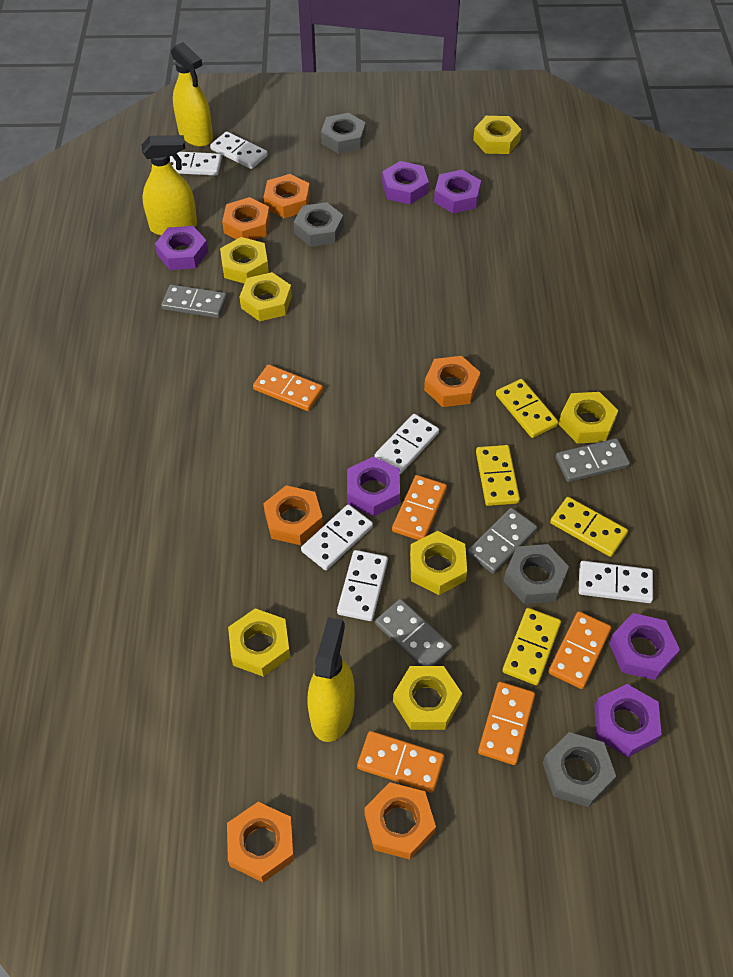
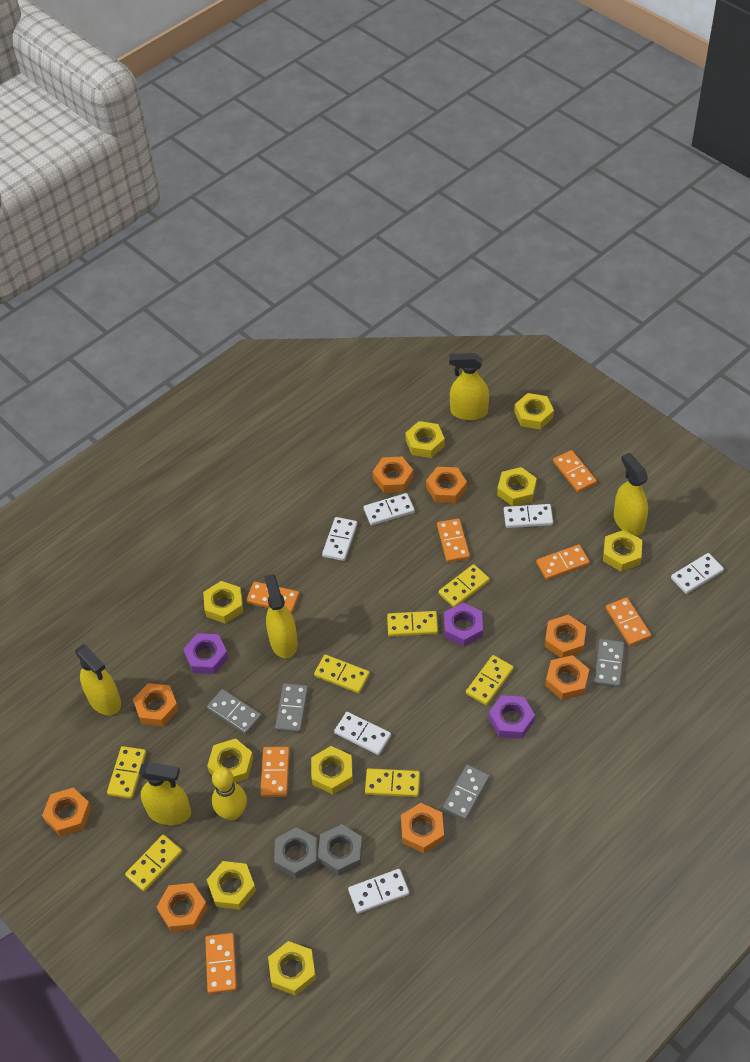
grey nut: [294,202,344,247] [321,113,366,154] [504,544,569,604] [543,732,616,807] = 4 -> [274,827,318,879] [318,824,363,876] = 2
orange domino: [253,364,323,411] [357,731,444,793] [392,475,447,540] [478,682,535,765] [549,611,611,689] = 5 -> [205,933,237,994] [246,581,299,613] [260,747,290,797] [437,518,470,563] [536,544,590,580] [553,450,597,492] [606,597,651,646] = 7
orange nut: [222,197,270,240] [227,802,294,882] [263,485,323,545] [264,174,310,218] [364,782,436,860] [424,356,481,407] = 6 -> [42,788,91,836] [133,683,179,726] [157,883,208,932] [373,457,413,493] [401,803,444,853] [426,467,467,503] [545,615,586,658] [545,655,589,700] = 8
purple nut: [155,226,208,270] [347,457,400,517] [382,161,429,204] [434,170,481,213] [594,684,662,757] [609,613,680,680] = 6 -> [183,633,228,674] [444,603,483,647] [489,695,535,739] = 3
yellow bowling pin: none = 0 -> [212,767,247,820] = 1
yellow domino: [476,445,520,506] [496,379,558,438] [502,608,561,685] [550,497,628,557] = 4 -> [107,746,146,799] [125,835,182,892] [314,655,370,693] [365,769,420,797] [387,611,438,637] [439,564,490,607] [466,655,514,705] = 7
yellow nut: [220,237,269,284] [228,608,290,677] [240,272,292,321] [393,666,462,730] [410,531,467,595] [473,116,522,154] [558,392,618,444] = 7 -> [203,581,243,624] [207,738,254,783] [207,861,256,910] [268,941,316,996] [311,746,353,794] [405,421,445,458] [497,467,537,506] [514,393,554,429] [603,530,642,571] = 9
yellow spray bottle: [142,135,197,236] [171,42,213,147] [307,617,355,742] = 3 -> [75,645,121,715] [139,762,191,825] [264,574,298,658] [449,353,489,420] [614,453,648,536] = 5

